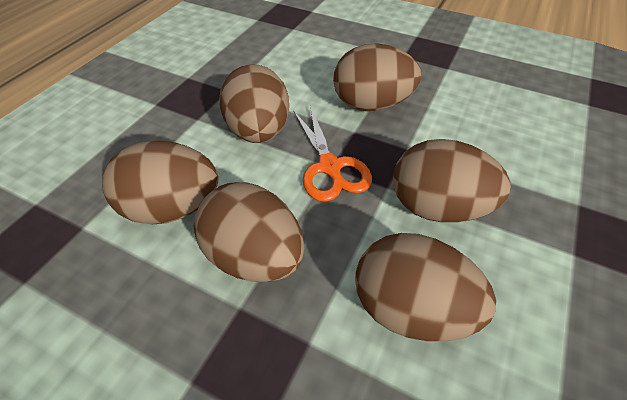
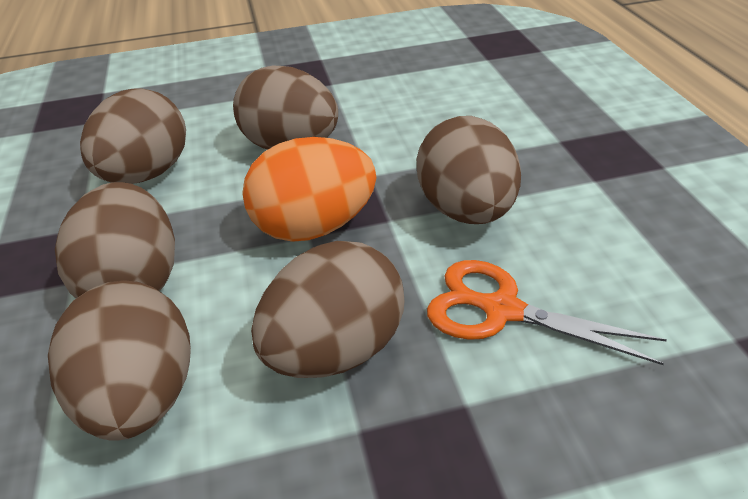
orange egg: none = 0 -> [242,137,376,242] = 1

